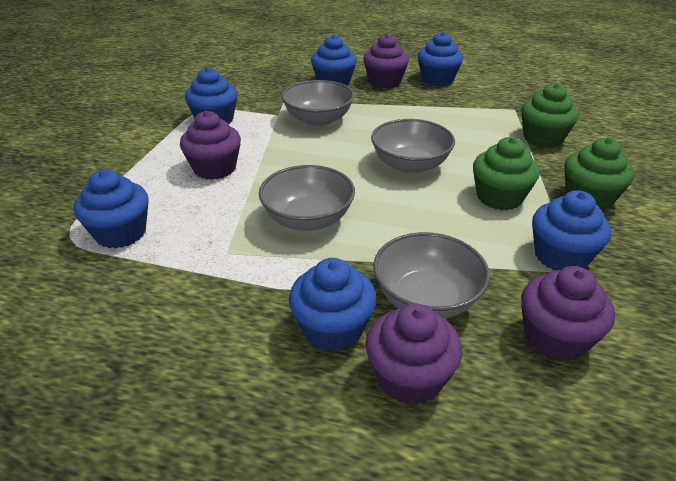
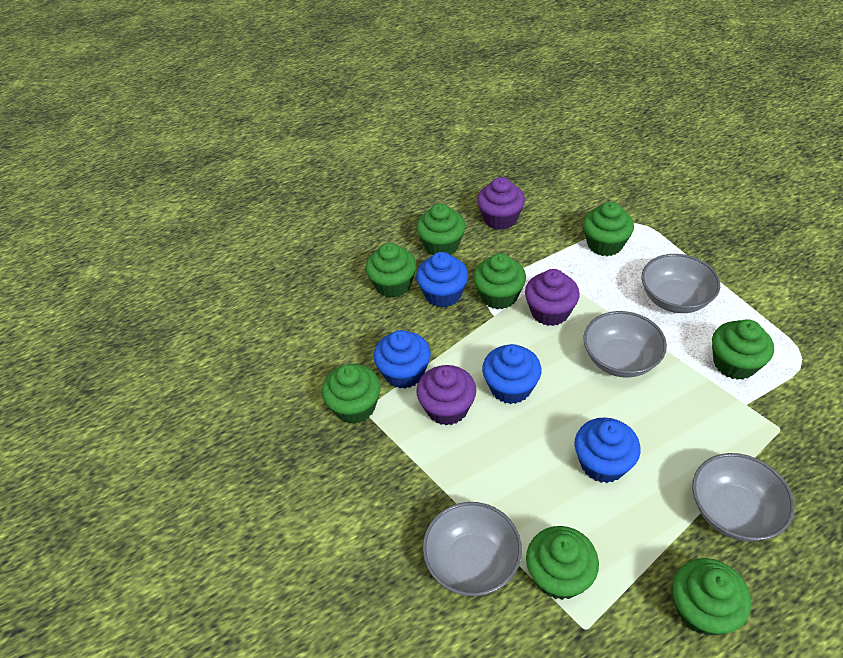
blue cupcake: [74,169,149,248] [185,67,238,124] [289,258,376,352] [311,35,357,86] [418,32,463,86] [532,190,611,270] = 6 -> [374,330,431,389] [416,252,468,307] [482,344,542,404] [575,417,641,483] = 4
green cupcake: [473,137,540,210] [521,83,579,147] [564,138,634,210] = 3 -> [322,364,381,424] [365,243,417,298] [417,204,465,255] [473,253,526,309] [526,526,599,600] [583,202,634,256] [672,558,751,636] [712,319,774,380] = 8
purple cupcake: [180,111,241,180] [363,34,409,88] [366,304,462,405] [521,266,615,361] = 4 -> [416,365,476,426] [477,177,525,230] [525,269,580,326] = 3

